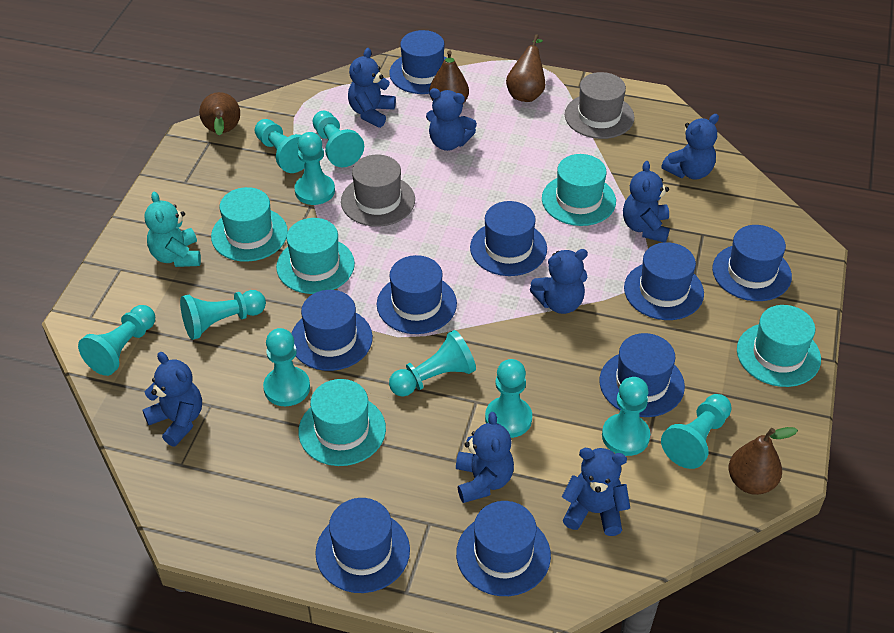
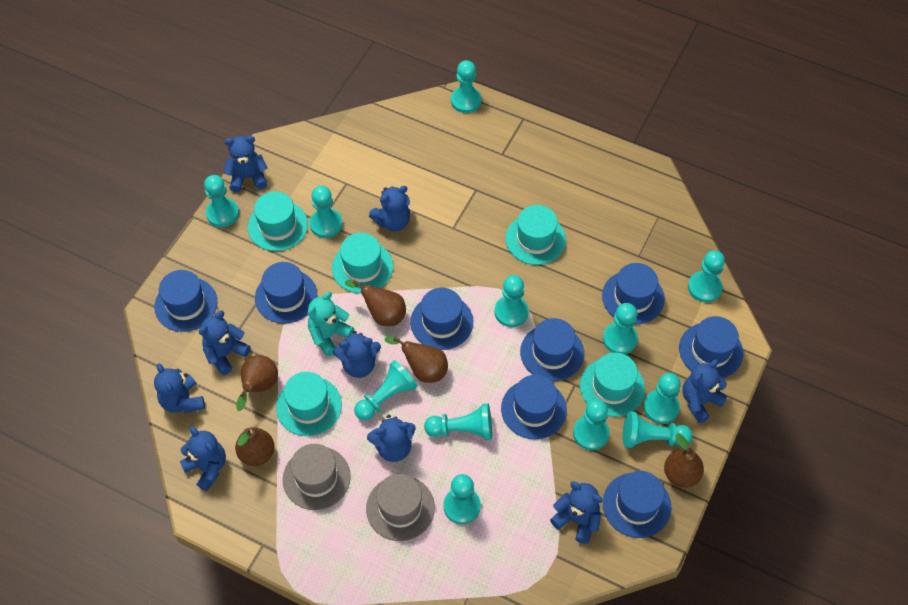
blue hat: [291,290,373,371] [315,498,410,593] [377,255,457,334] [389,30,446,94] [456,501,551,596] [470,201,547,276] [600,333,685,417] [624,242,704,320] [712,225,792,301] = 9 -> [154,270,218,332] [255,262,317,324] [410,288,473,350] [501,375,567,439] [520,318,584,381] [602,263,665,325] [603,471,671,538] [679,316,743,378] = 8
blue teddy bear: [142,352,202,447] [348,48,396,128] [426,88,477,151] [456,412,514,503] [530,249,588,314] [562,448,630,536] [623,161,670,242] [661,114,719,180] = 8 -> [154,363,205,413] [180,427,226,491] [199,310,251,375] [224,136,267,192] [333,331,381,378] [367,415,416,462] [369,186,410,231] [550,481,602,544] [683,359,728,423] = 9
brown pear: [199,92,240,136] [429,50,469,104] [506,34,545,102] [729,427,798,495] = 4 -> [235,428,275,466] [236,355,278,411] [345,280,406,326] [385,336,448,383] [664,433,704,488] = 5
turquoise pawn: [78,305,155,376] [180,290,266,340] [255,119,305,173] [263,328,310,406] [295,132,335,205] [312,111,364,167] [389,330,476,397] [485,359,532,438] [602,377,650,456] [661,394,732,469] = 10 -> [204,175,239,227] [309,186,343,238] [354,360,418,421] [424,403,492,440] [443,474,481,524] [451,60,481,113] [495,275,529,327] [573,399,610,450] [603,303,638,354] [623,411,693,448] [643,373,681,424] [688,250,725,302] = 12

